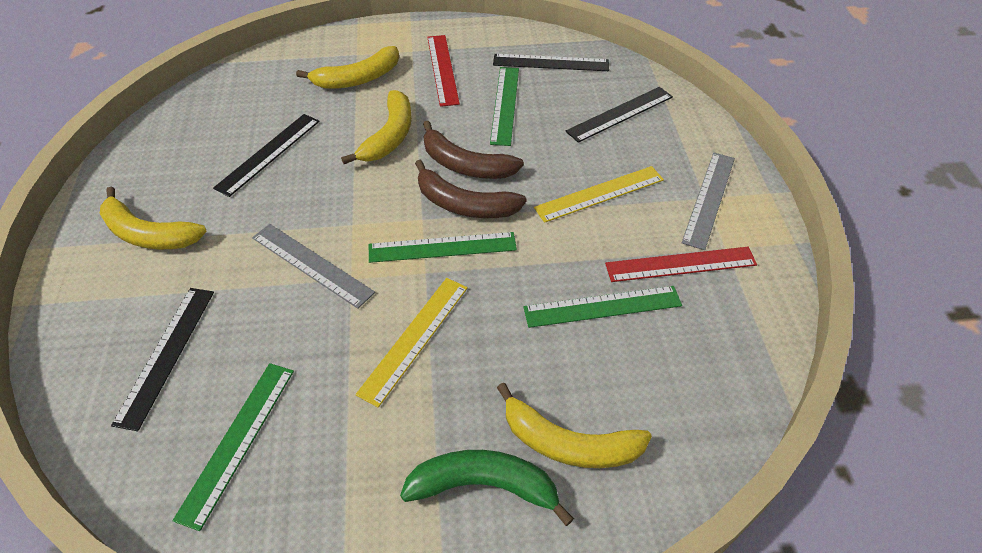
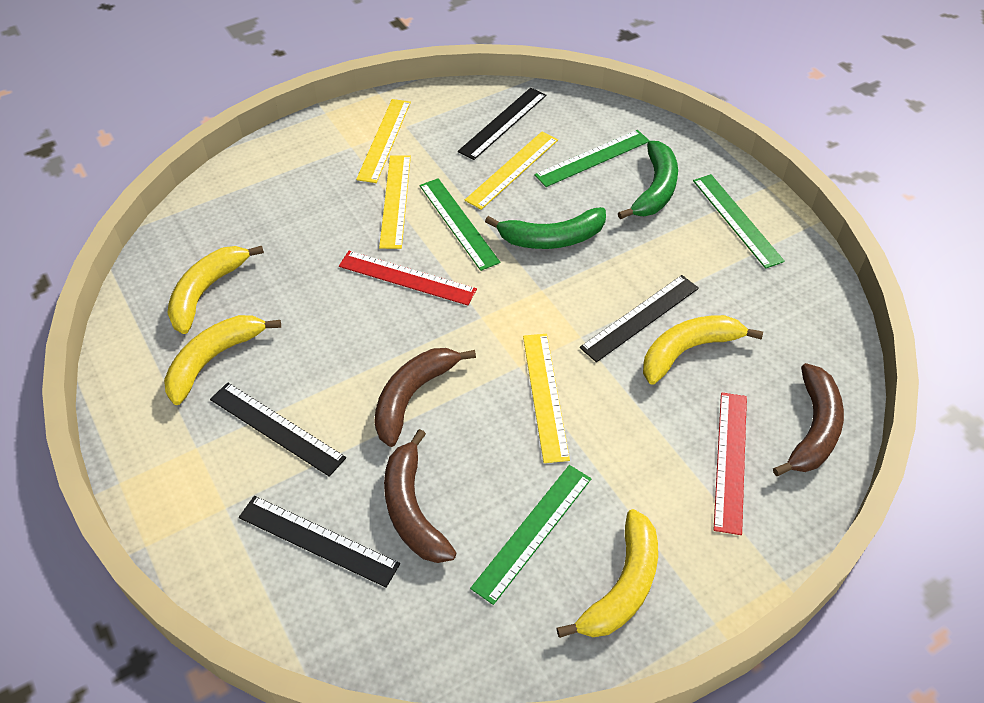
brown banana: [415,160,527,218] [423,121,524,179] = 2 -> [374,348,476,447] [384,429,457,563] [773,363,844,476] = 3
green banana: [400,450,574,526] = 1 -> [485,207,606,249] [618,141,678,219] = 2
grey ruler: [252,224,375,308] [682,153,735,250] = 2 -> none = 0
yellow ruler: [355,278,468,407] [534,166,664,223] = 2 -> [356,99,411,183] [379,155,411,249] [465,132,558,210] [523,334,570,463] = 4

